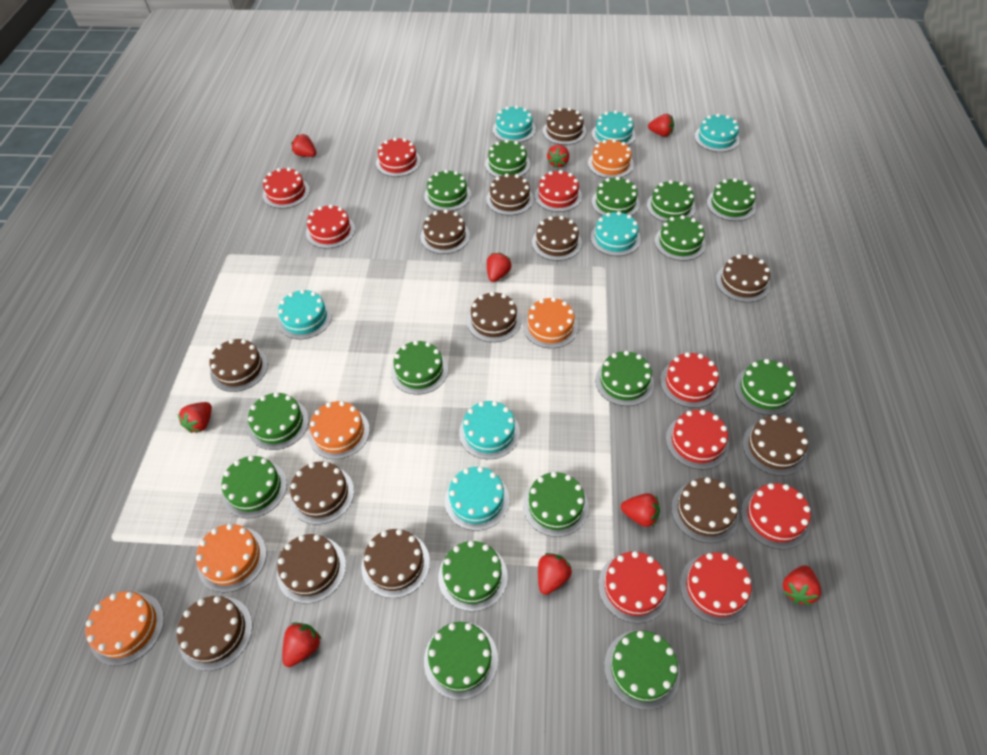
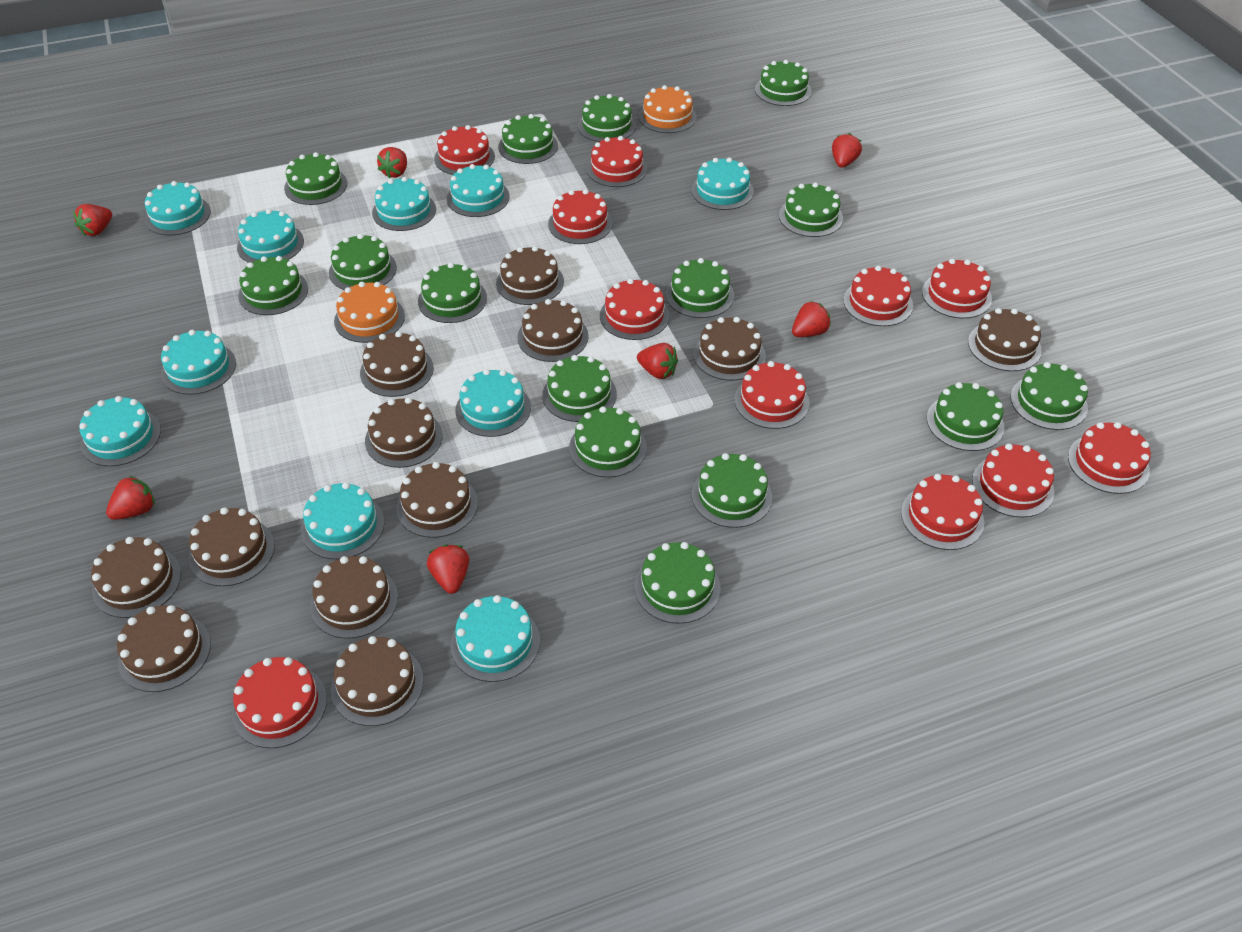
brown cake: [177,596,253,671] [209,339,268,392] [277,534,346,603] [289,461,354,525] [361,529,430,598] [421,209,470,254] [467,292,521,342] [486,173,534,215] [532,216,582,261] [543,107,586,145] [671,477,739,543] [716,254,770,302] [742,415,808,476] = 13 -> [91,537,181,618] [117,605,211,692] [188,507,275,586] [310,556,398,639] [331,636,424,726] [360,331,434,397] [365,397,443,468] [396,462,478,538] [496,246,564,305] [517,299,589,362] [693,317,766,381] [968,308,1042,371] = 12
orange cake: [86,591,164,666] [196,524,267,592] [309,401,370,459] [523,297,578,348] [588,139,634,178] = 5 -> [334,282,405,343] [639,85,697,133] = 2
red cake: [263,167,310,209] [306,204,355,249] [376,137,421,177] [535,170,582,212] [598,551,670,623] [660,352,720,408] [666,409,729,469] [680,552,752,625] [741,483,811,549] = 9 -> [232,657,327,748] [434,125,495,175] [548,189,613,244] [586,136,648,187] [600,279,669,340] [734,361,810,429] [843,266,913,326] [901,474,984,550] [922,259,992,319] [972,444,1054,518] [1068,422,1151,494] = 11
red strawberry: [178,402,212,433] [282,623,321,667] [291,134,316,157] [487,253,512,282] [538,553,572,595] [547,145,569,168] [621,493,660,527] [648,114,674,137] [783,565,821,606] = 9 -> [73,204,112,236] [106,476,155,520] [377,147,407,179] [427,545,469,594] [637,343,678,379] [792,301,831,337] [832,133,862,168] = 7
turquoise cake: [278,289,332,339] [445,466,509,531] [459,401,520,459] [493,106,536,143] [591,211,641,256] [592,110,636,145] [694,114,740,152] = 7 -> [79,396,161,466] [145,181,211,236] [161,330,236,395] [237,209,304,263] [301,482,384,559] [372,177,436,231] [447,164,510,217] [451,595,540,682] [455,369,531,437] [691,158,754,210] = 10

